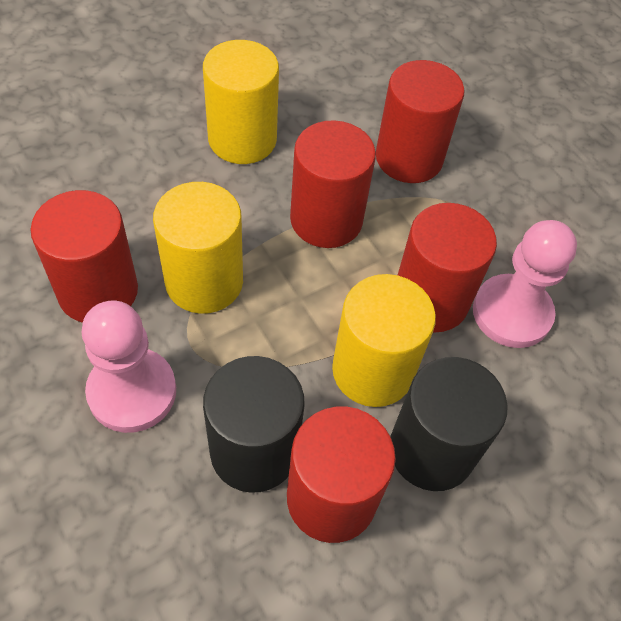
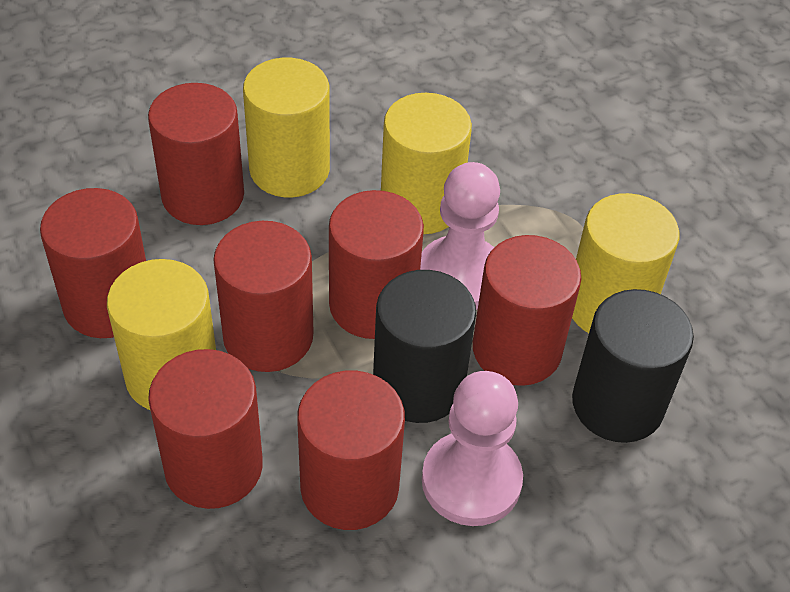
red cylinder: [30,190,138,323] [287,407,396,543] [290,120,376,248] [376,60,464,183] [398,203,497,332] = 5 -> [40,188,146,338] [148,83,244,225] [148,349,263,509] [213,221,313,372] [297,371,405,530] [329,190,424,339] [473,235,581,386] = 7
yellow cylinder: [153,182,243,314] [203,40,279,164] [332,274,436,407] = 3 -> [107,259,216,410] [243,58,330,197] [381,93,472,234] [572,193,679,333] = 4

